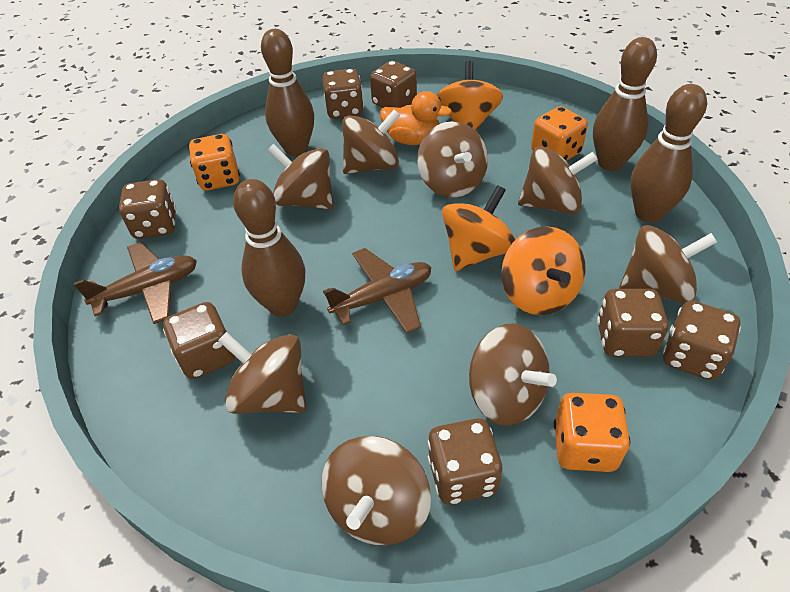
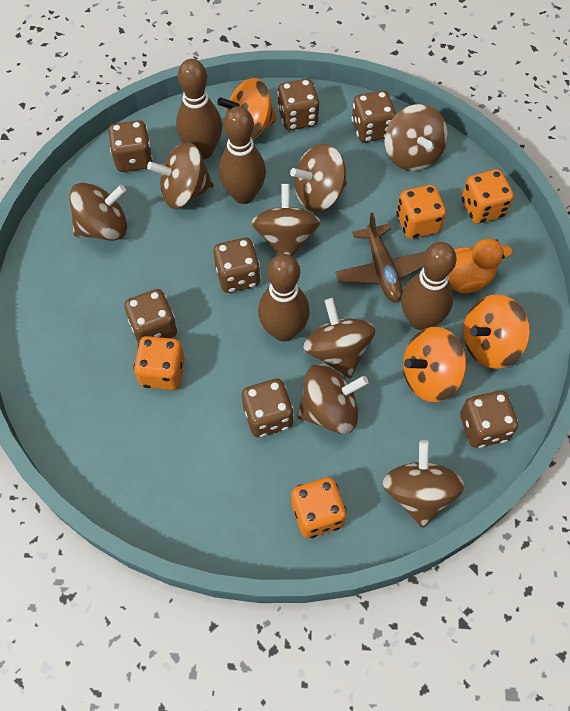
brown plane: [74,242,197,324] [323,248,431,334] = 2 -> [335,212,425,302] = 1
orange dice: [189,134,240,190] [531,106,588,161] [554,393,630,472] = 3 -> [133,336,185,390] [291,477,347,538] [397,185,446,239] [462,169,514,224] = 4

